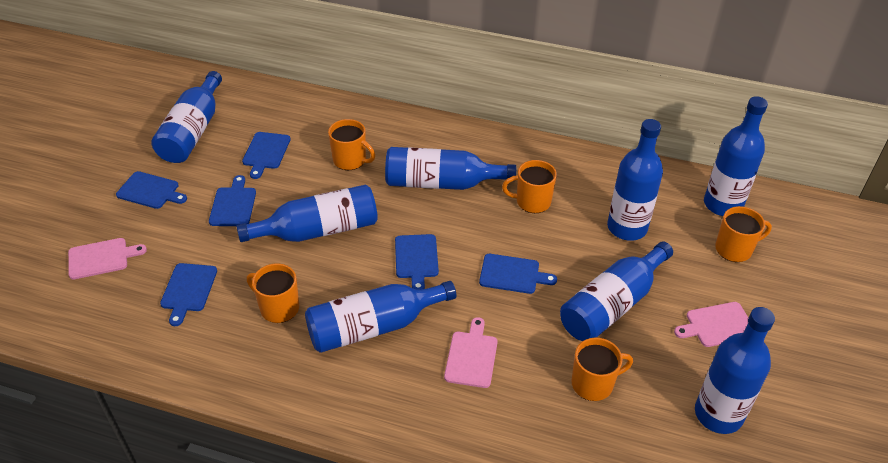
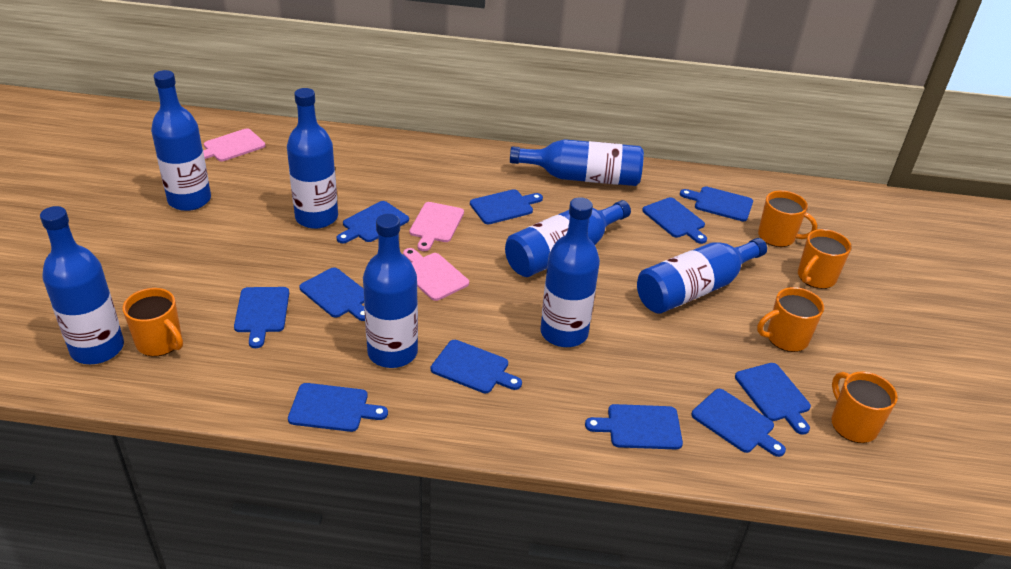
blue cutting board: [116,171,187,209] [160,263,217,326] [209,175,256,226] [242,132,291,179] [395,234,439,290] [479,254,557,294] = 6 -> [234,287,289,348] [288,383,388,432] [299,267,365,321] [337,201,409,243] [431,340,522,393] [470,189,543,224] [585,404,683,450] [642,197,707,244] [680,186,753,221] [691,389,786,457] [735,363,811,435] = 11

